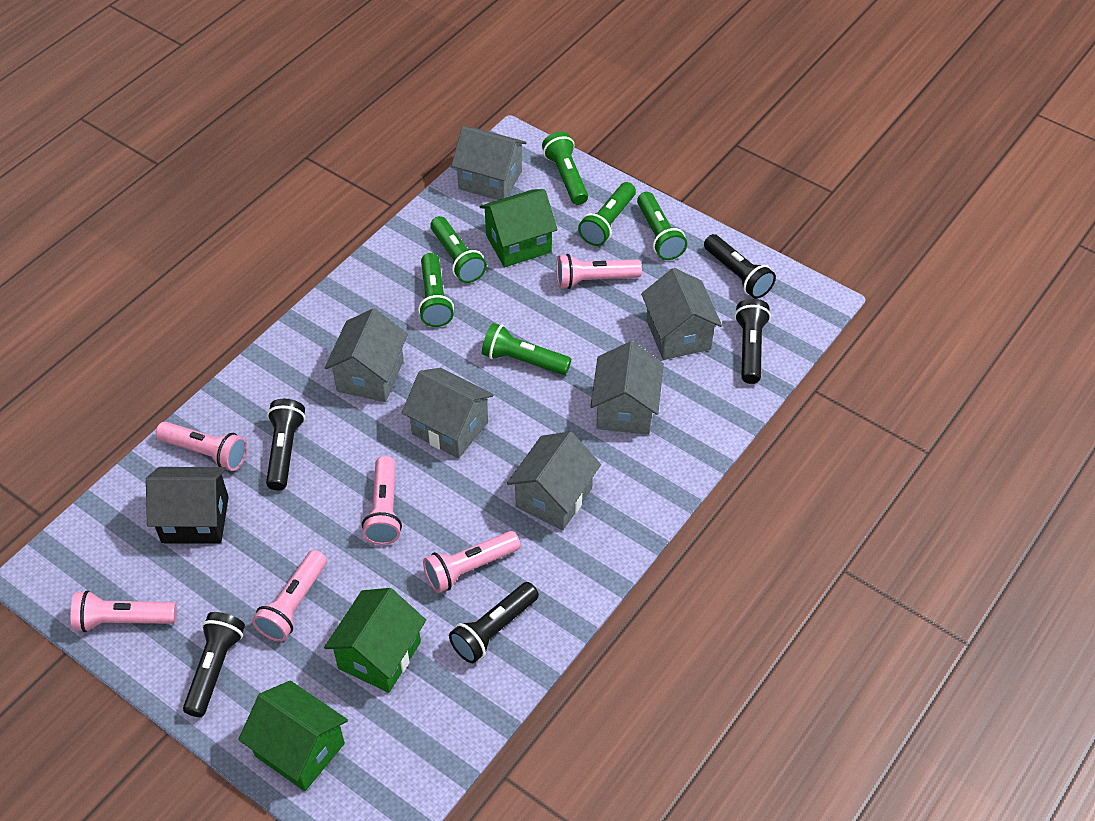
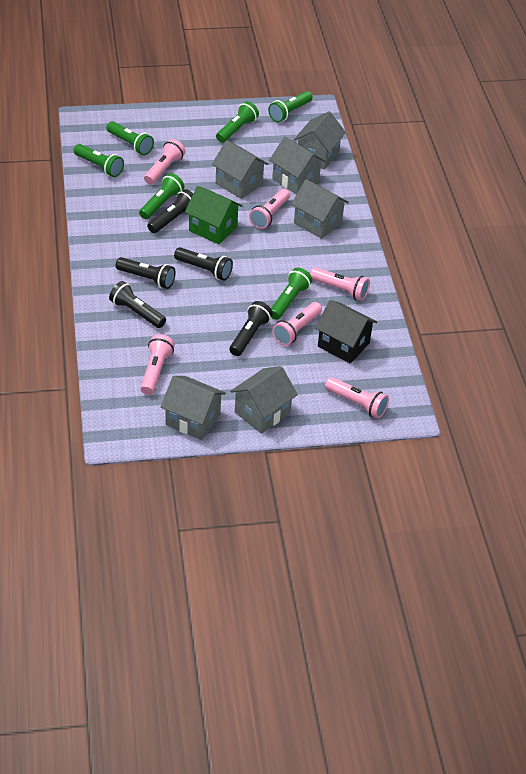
green house: [238,681,348,791] [324,588,426,693] [479,189,557,267] = 3 -> [185,186,243,245] = 1

